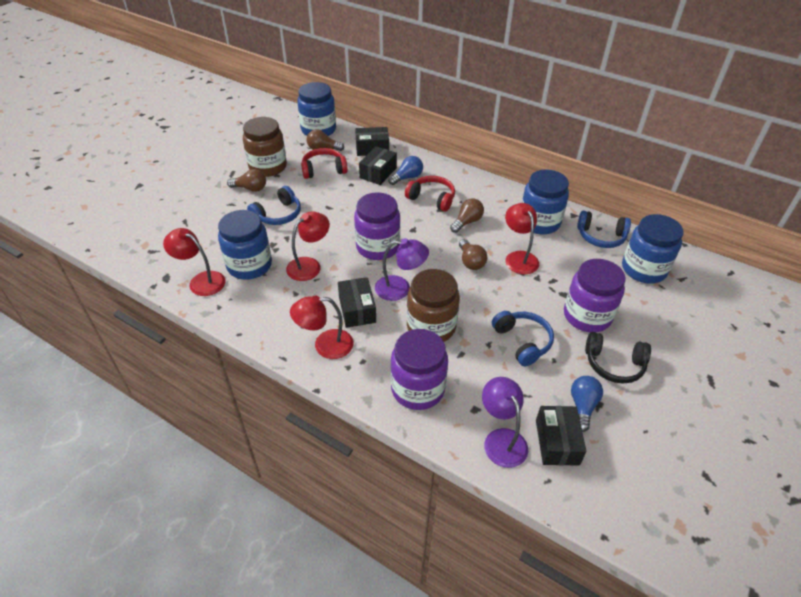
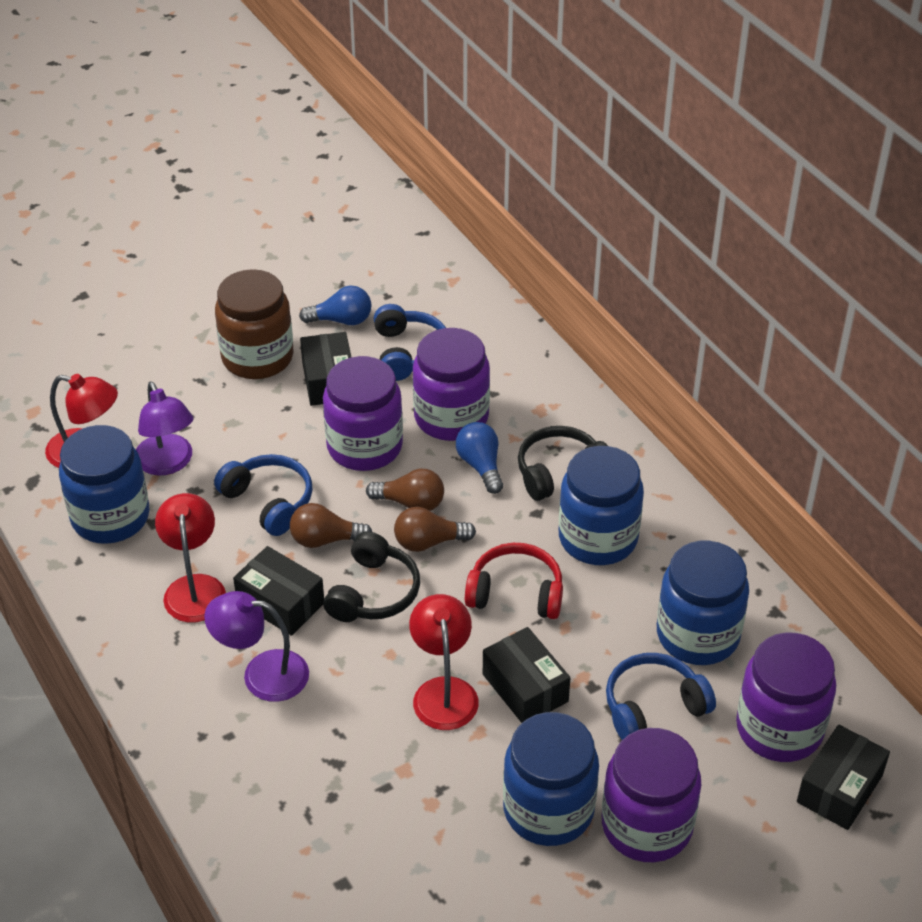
black headphones: [585,332,651,384] = 1 -> [324,531,420,622] [518,426,608,501] = 2
brown jar: [243,117,287,177] [407,269,460,342] = 2 -> [215,269,294,379] = 1
brown light bulb: [227,169,266,192] [306,129,344,151] [450,198,484,233] [459,239,487,270] = 4 -> [290,503,372,548] [366,469,444,511] [394,507,476,552] = 3
purple jar: [354,192,400,260] [390,329,448,410] [564,259,626,332] = 3 -> [323,356,403,471] [413,328,490,441] [602,728,701,862] [736,632,836,762] = 4
red headphones: [301,148,348,179] [405,176,455,212] = 2 -> [465,543,563,619] = 1
red lamp: [163,228,226,296] [286,212,330,281] [290,295,353,359] [505,203,539,274] = 4 -> [45,374,118,468] [155,493,226,622] [409,594,479,730] = 3

